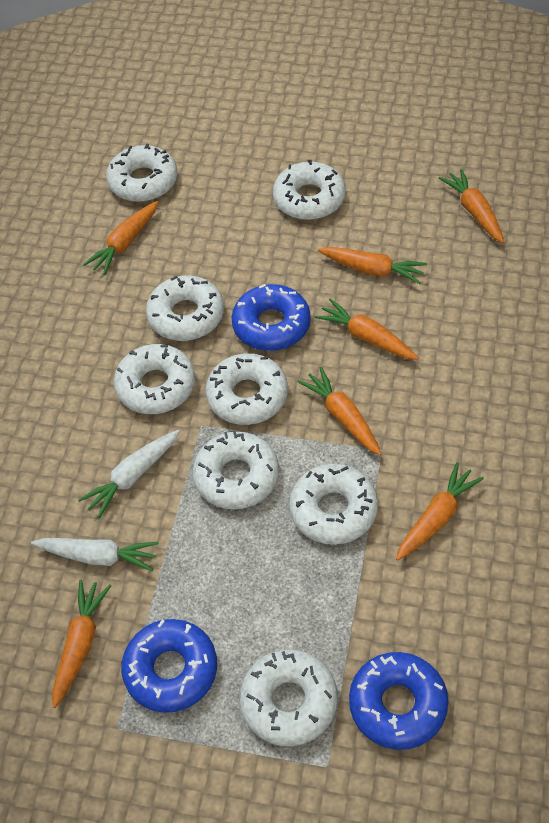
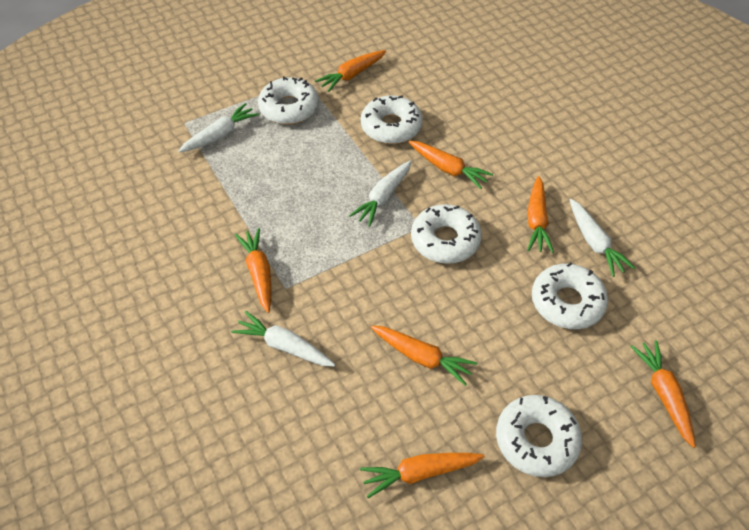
blue donut: [121,619,217,713] [232,284,311,351] [349,652,449,750] = 3 -> none = 0
white carrot: [31,538,159,571] [78,430,180,519] = 2 -> [178,103,259,153] [231,311,335,367] [349,160,412,227] [570,199,635,277] = 4
white donut: [106,144,177,202] [114,344,195,414] [146,276,224,341] [193,431,279,509] [205,353,288,425] [240,650,337,746] [273,160,346,220] [289,464,378,545] = 8 -> [258,76,319,124] [361,95,423,144] [411,204,482,264] [496,395,582,477] [532,262,608,329] = 5

